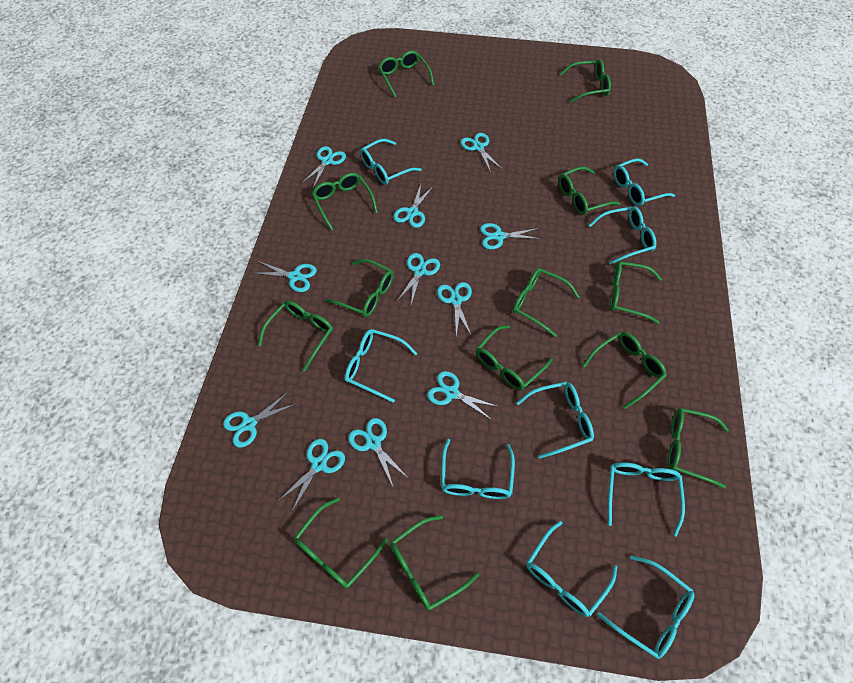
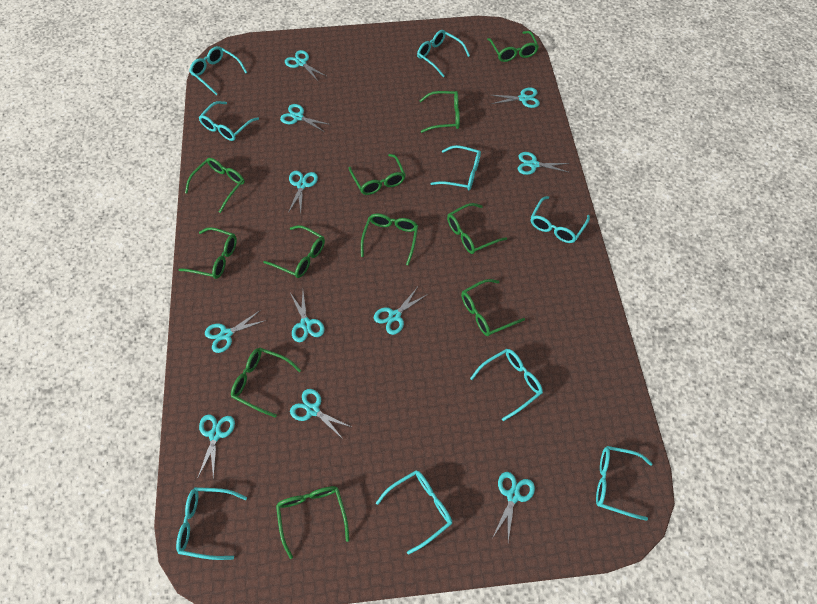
green glasses: [258,301,333,372] [294,497,388,588] [312,173,378,230] [325,259,394,317] [378,51,434,98] [390,515,479,610] [476,325,553,390] [513,268,579,338] [558,166,620,215] [560,59,611,102] [582,332,667,409] [610,261,662,324] [667,408,729,488] = 13 -> [178,227,237,279] [185,158,245,213] [231,348,301,418] [263,225,325,278] [276,486,349,559] [349,154,406,195] [361,213,418,266] [419,91,460,133] [447,203,507,254] [461,279,525,336] [487,31,539,62] = 11

